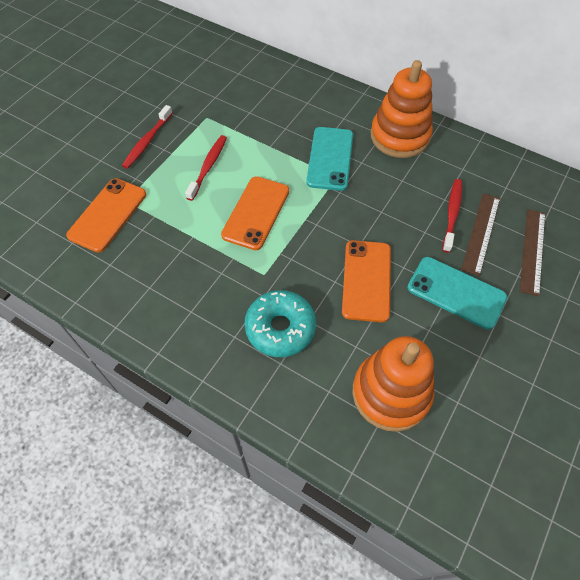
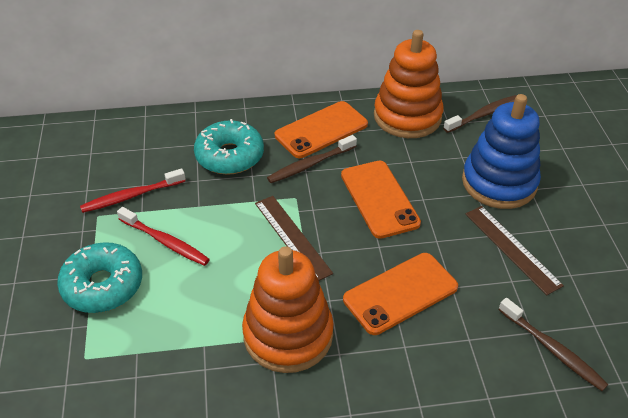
blue stacking toy: none = 0 -> [462,94,541,209] = 1
brown toothbrush: none = 0 -> [267,135,357,183] [443,95,517,133] [499,298,608,391] = 3
red toothbrush: [122,105,173,169] [185,135,227,201] [443,179,462,253] = 3 -> [80,168,185,213] [117,207,210,266] = 2
turquoise donut: [244,290,316,357] = 1 -> [57,242,142,313] [194,119,264,175] = 2
turquoise phone: [306,127,353,191] [407,257,507,330] = 2 -> none = 0

